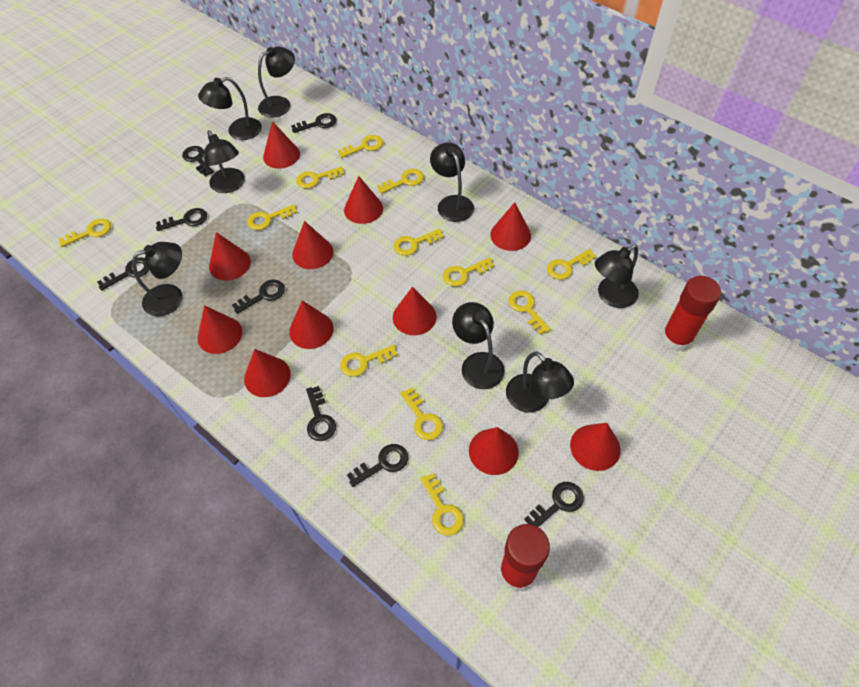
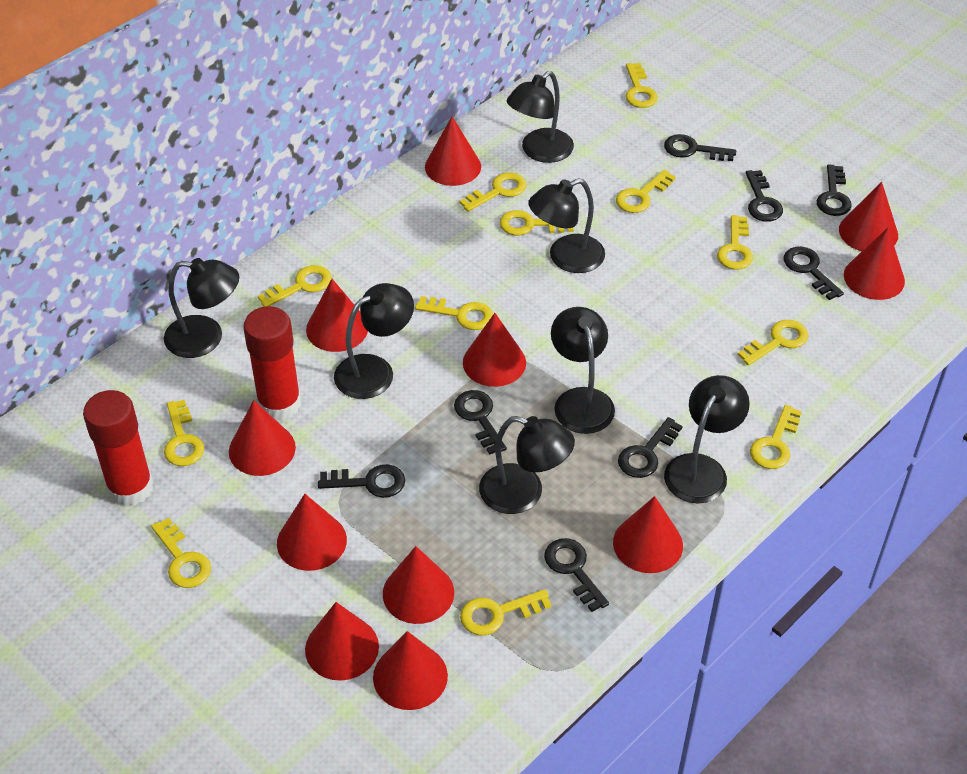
black lamp: [132,242,182,316] [198,77,262,140] [204,130,245,193] [258,47,295,118] [430,142,474,222] [452,302,505,389] [506,351,574,413] [595,245,639,308] = 8 -> [164,258,239,358] [334,283,414,399] [479,416,575,514] [507,71,574,163] [528,178,605,273] [551,307,615,434] [664,375,750,503] = 7

